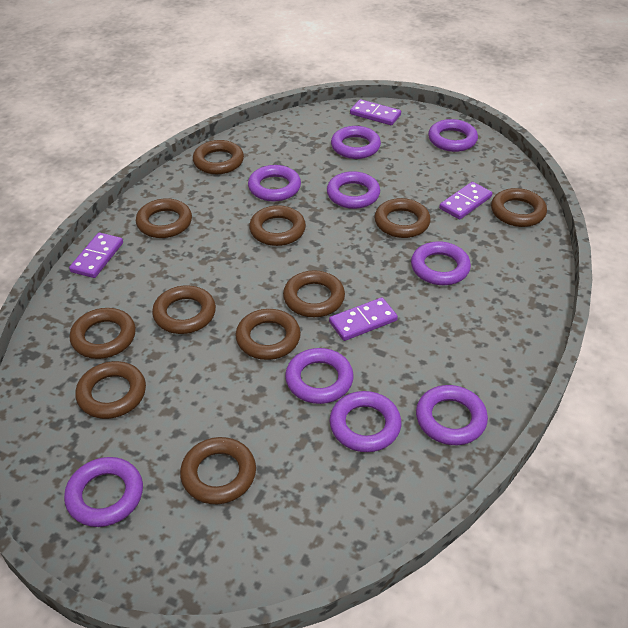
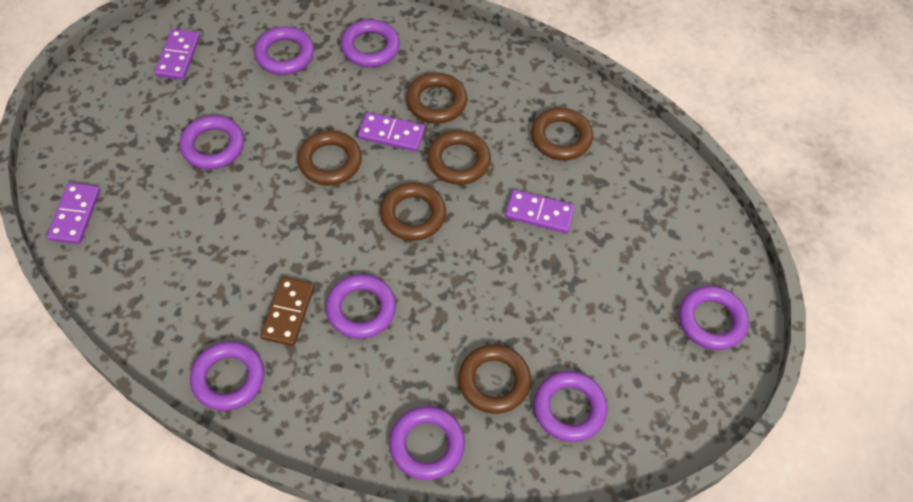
brown domino: none = 0 -> [260,277,314,346] = 1
brown ring: [69,308,136,359] [75,361,146,419] [136,198,192,238] [152,285,216,334] [180,437,256,504] [193,140,244,174] [235,309,301,360] [249,205,306,246] [283,270,345,317] [375,198,431,238] [491,188,547,227] = 11 -> [297,131,362,186] [380,183,446,241] [406,73,467,123] [427,130,491,185] [458,345,531,414] [531,107,593,160] = 6
purple ring: [64,457,143,527] [248,165,301,202] [285,348,354,404] [327,171,380,209] [329,391,401,452] [331,126,381,159] [411,241,471,285] [416,385,488,445] [428,119,478,152] = 9 -> [180,115,244,169] [190,341,265,411] [254,26,314,75] [325,274,396,339] [341,19,400,67] [389,406,465,480] [534,371,608,442] [679,286,749,350] = 8

